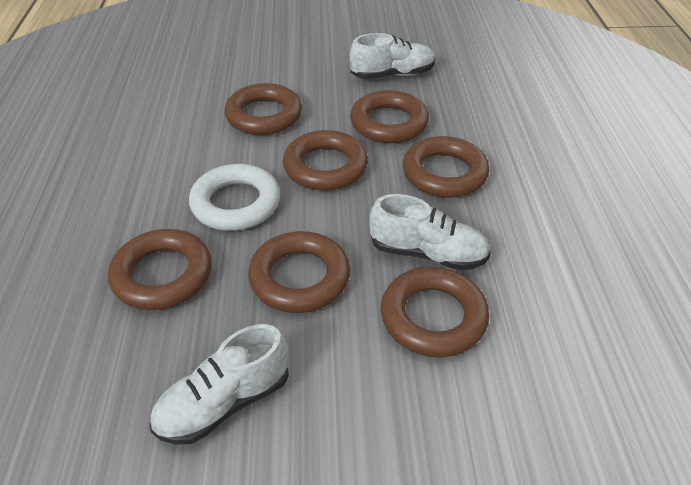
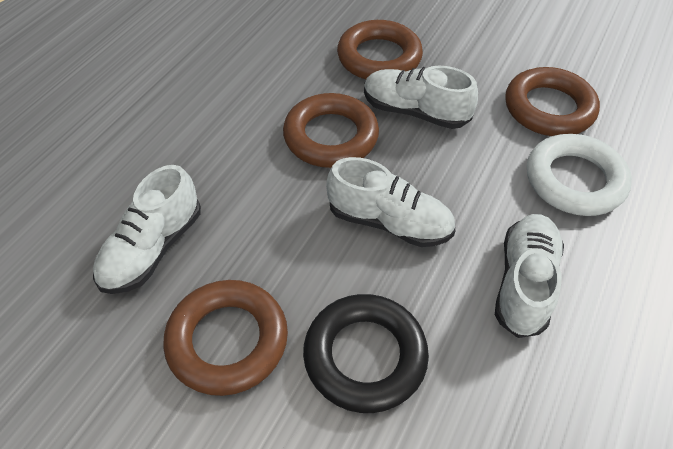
black ring: none = 0 -> [303,294,429,413] = 1
brown ring: [108,229,212,310] [224,83,302,135] [248,231,350,313] [283,130,368,191] [350,90,429,143] [381,267,489,357] [403,136,489,198] = 7 -> [163,280,288,396] [283,93,379,168] [337,20,423,79] [505,67,600,136] = 4
white shoe: [150,324,289,445] [350,33,436,79] [369,194,491,271] = 3 -> [93,165,201,294] [326,157,455,247] [364,66,478,129] [495,214,564,338] = 4

